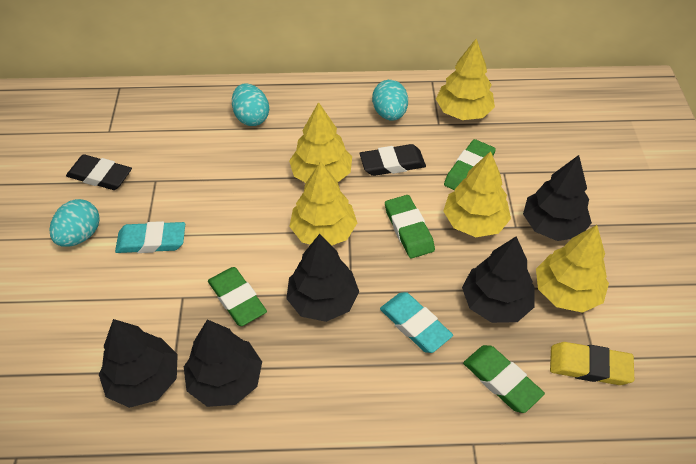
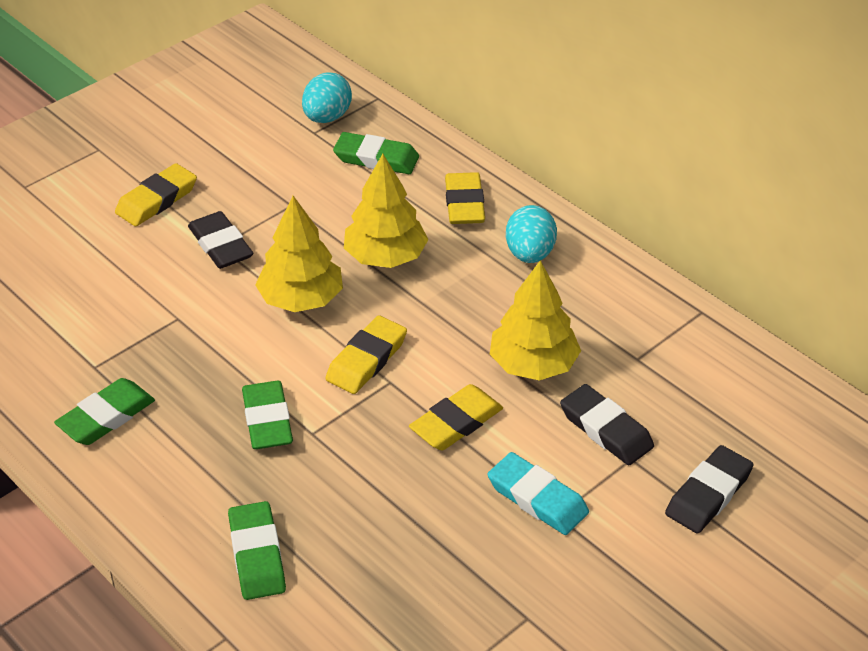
black eraser: [66,154,132,190] [359,144,426,176] = 2 -> [188,211,253,269] [560,384,654,465] [665,445,753,534] = 3
black tree: [99,319,178,408] [184,319,262,407] [286,234,359,322] [462,236,535,323] [523,155,592,241] = 5 -> none = 0
turquoise egg: [50,199,100,247] [232,84,269,126] [372,80,408,121] = 3 -> [302,72,352,123] [506,205,557,263] = 2
turquoise eraser: [115,221,185,253] [380,292,453,353] = 2 -> [488,452,589,535] = 1
yellow eraser: [550,342,634,385] = 1 -> [115,163,197,226] [325,315,407,394] [409,384,503,450] [445,172,485,224] = 4
yellow tree: [289,102,352,183] [289,161,357,246] [436,39,495,120] [443,151,511,237] [536,225,609,313] = 5 -> [255,196,343,312] [344,154,429,268] [490,260,581,381] = 3

